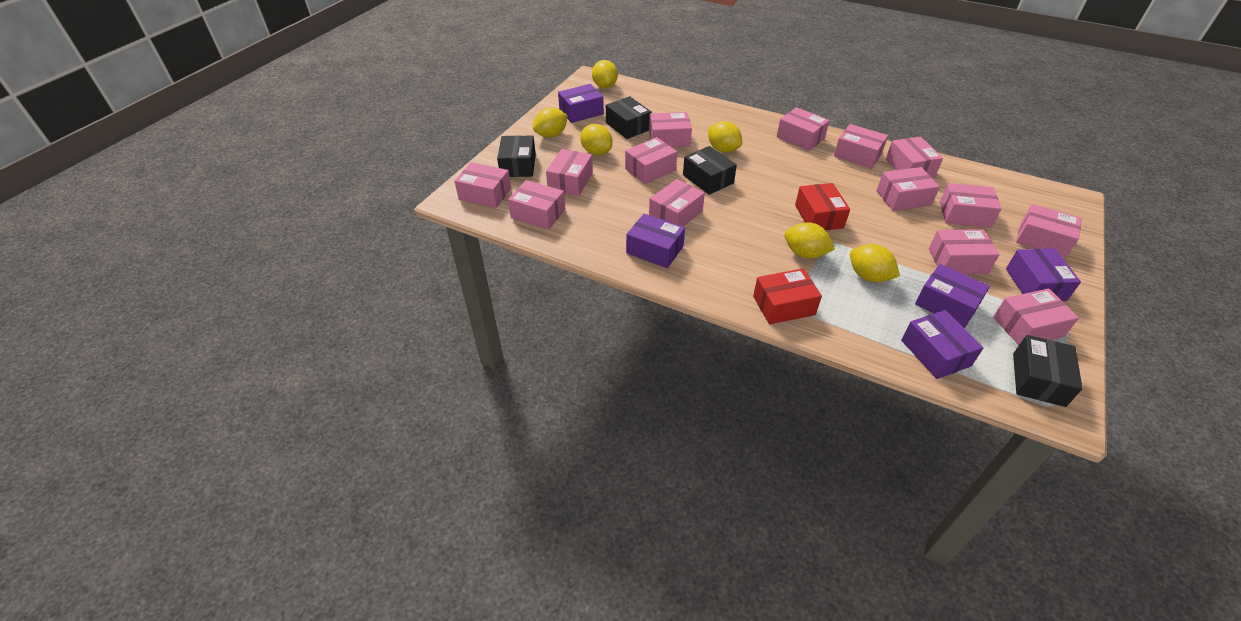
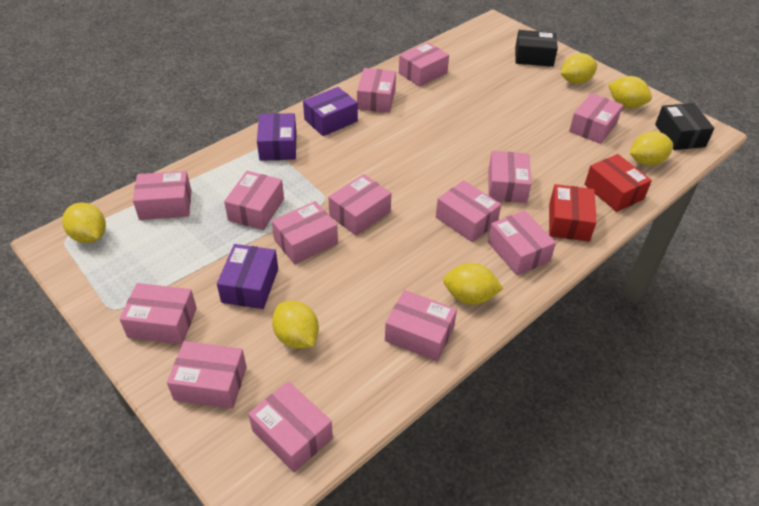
black box: [497,135,536,177] [606,96,652,139] [683,146,737,195] [1013,335,1082,407] = 4 -> [515,30,558,67] [655,103,715,150] = 2
purple box: [558,84,604,123] [626,214,685,268] [901,310,984,379] [915,264,990,328] [1006,248,1081,301] = 5 -> [217,244,278,309] [257,113,296,161] [303,87,358,136] = 3

